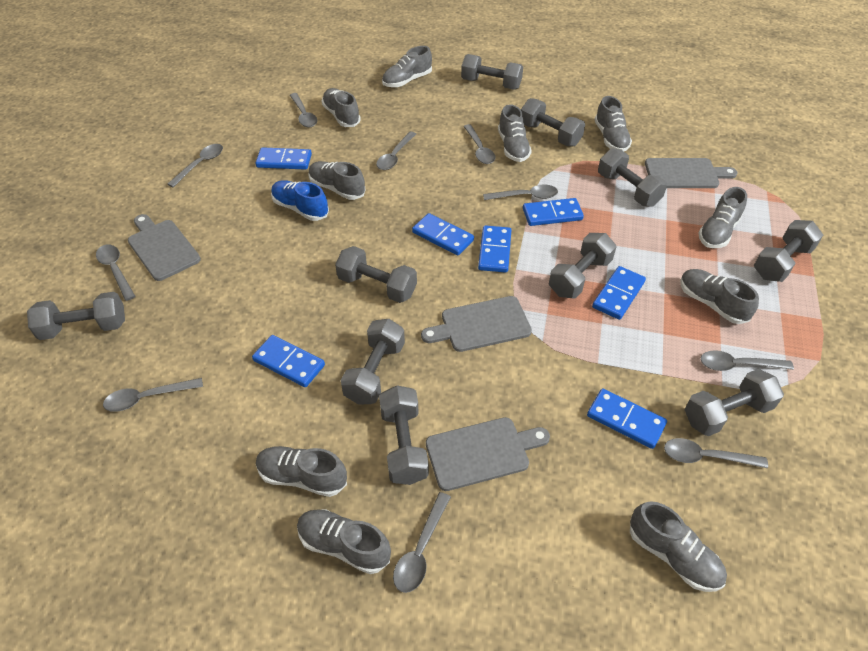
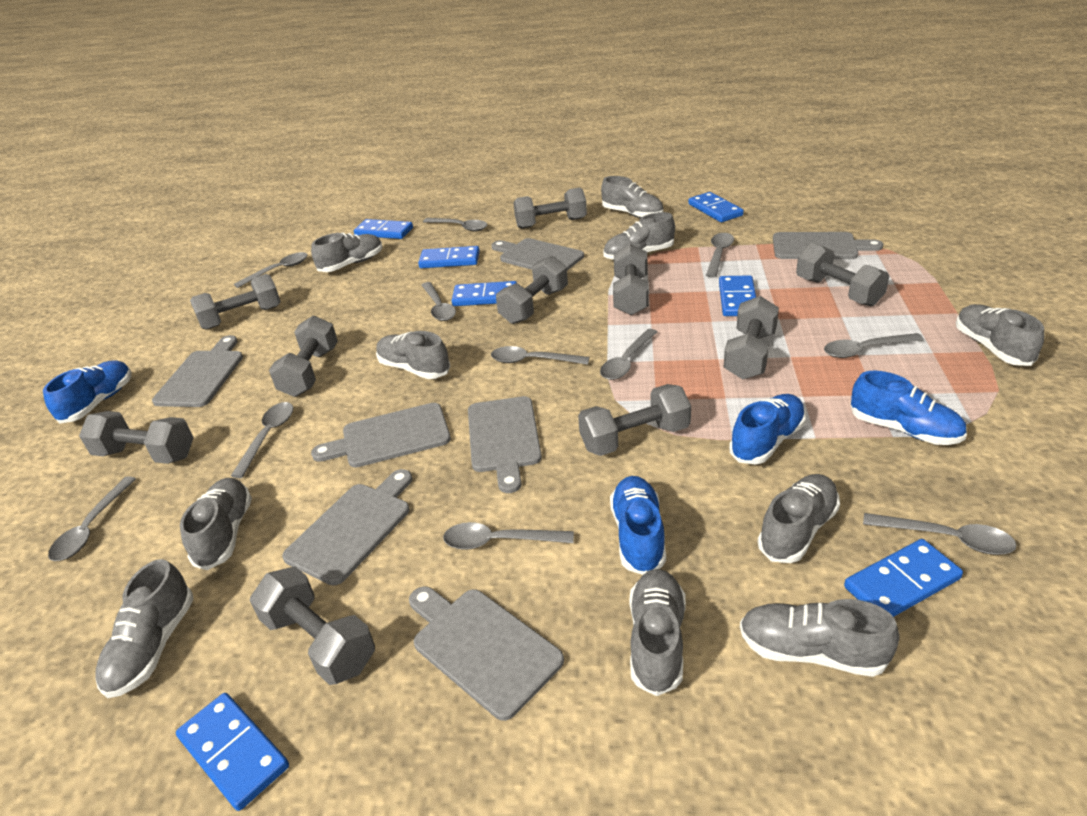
blue shoe: [271,180,329,221] = 1 -> [43,360,132,423] [610,476,666,575] [729,394,806,464] [850,371,967,445] = 4
grey cutting board: [128,214,201,281] [421,296,532,352] [426,417,550,491] [645,158,738,188] = 4 -> [152,335,243,407] [282,469,412,585] [311,403,451,468] [409,586,564,721] [468,396,542,493] [491,238,584,271] [773,232,883,259] = 7
grey spoon: [96,245,135,301] [103,378,203,412] [168,144,223,187] [290,93,317,127] [376,131,416,170] [393,492,451,593] [463,124,495,164] [483,184,558,200] [664,438,768,468] [701,350,794,371] = 10 -> [48,476,136,561] [231,402,293,478] [234,252,308,288] [422,282,456,321] [423,218,487,231] [443,522,574,550] [491,346,590,365] [600,329,657,380] [706,233,734,278] [824,333,924,358] [863,513,1017,555] = 11

